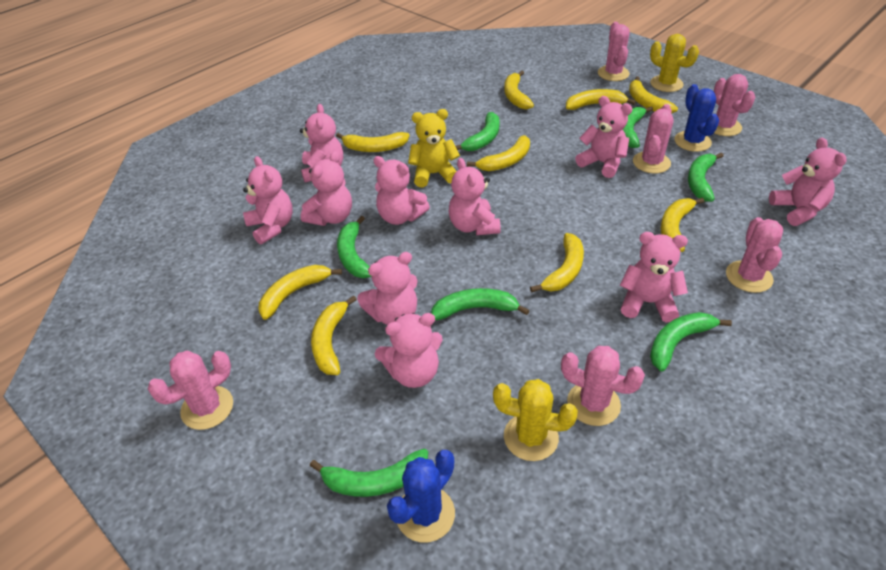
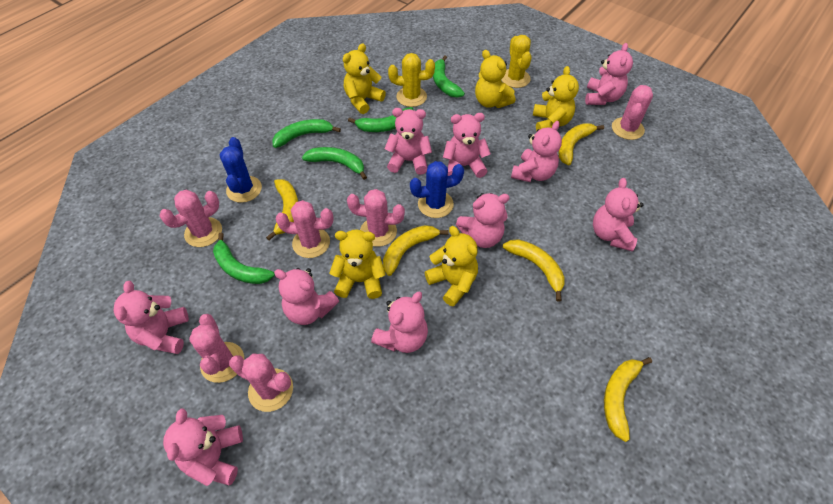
green banana: [310,448,428,497] [337,216,372,278] [431,288,529,320] [456,112,500,151] [622,106,653,148] [650,312,732,372] [688,152,724,202] = 7 -> [213,233,275,284] [272,119,341,148] [302,147,367,180] [348,107,414,132] [433,55,465,98] = 5
yellow banana: [258,265,342,320] [311,295,357,375] [336,132,410,152] [467,135,530,171] [504,71,534,109] [530,233,584,292] [566,89,636,110] [629,76,678,114] [661,197,704,252] = 9 -> [266,179,298,241] [383,225,448,276] [503,239,565,302] [559,123,604,166] [604,357,652,442] = 5
yellow teddy bear: [408,109,460,187] = 1 -> [329,229,386,299] [343,44,386,114] [424,226,478,307] [475,50,515,108] [533,66,579,131] = 5

